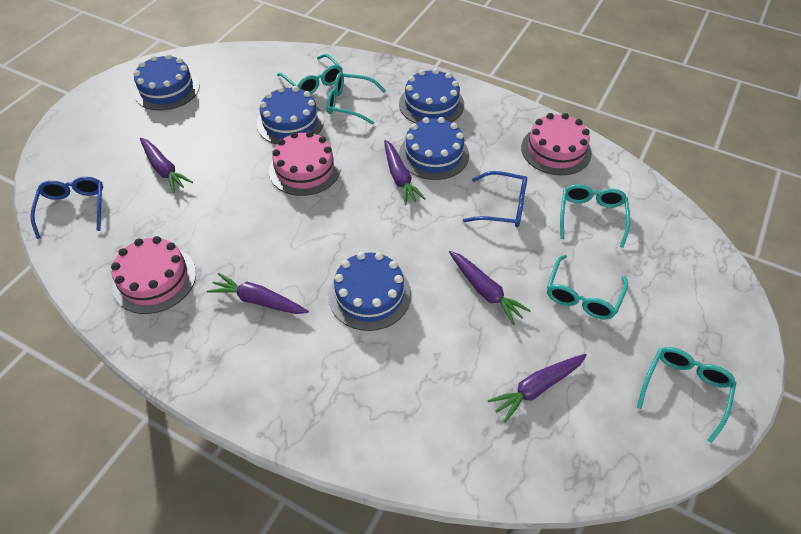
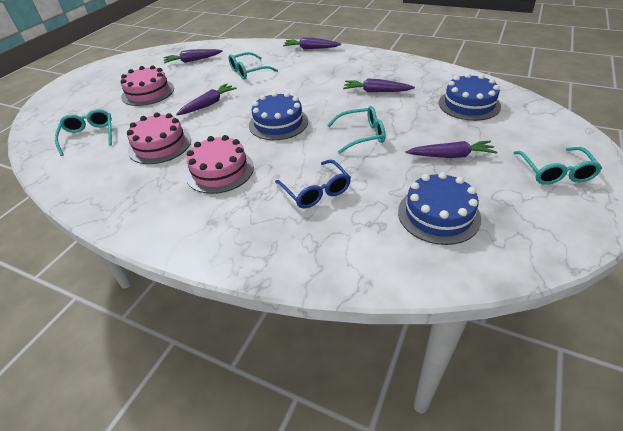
blue cake: [133,54,200,111] [257,86,324,144] [328,252,411,331] [399,68,464,123] [399,117,469,180] = 5 -> [249,92,308,140] [398,172,481,245] [439,73,501,121] = 3
blue glasses: [30,177,103,239] [463,171,527,227] = 2 -> [275,159,351,209] = 1
turquoise glasses: [277,54,343,94] [326,72,386,125] [547,255,628,319] [560,184,630,248] [637,347,736,443] = 5 -> [55,109,112,156] [228,52,278,80] [327,106,385,154] [513,147,602,185] = 4

